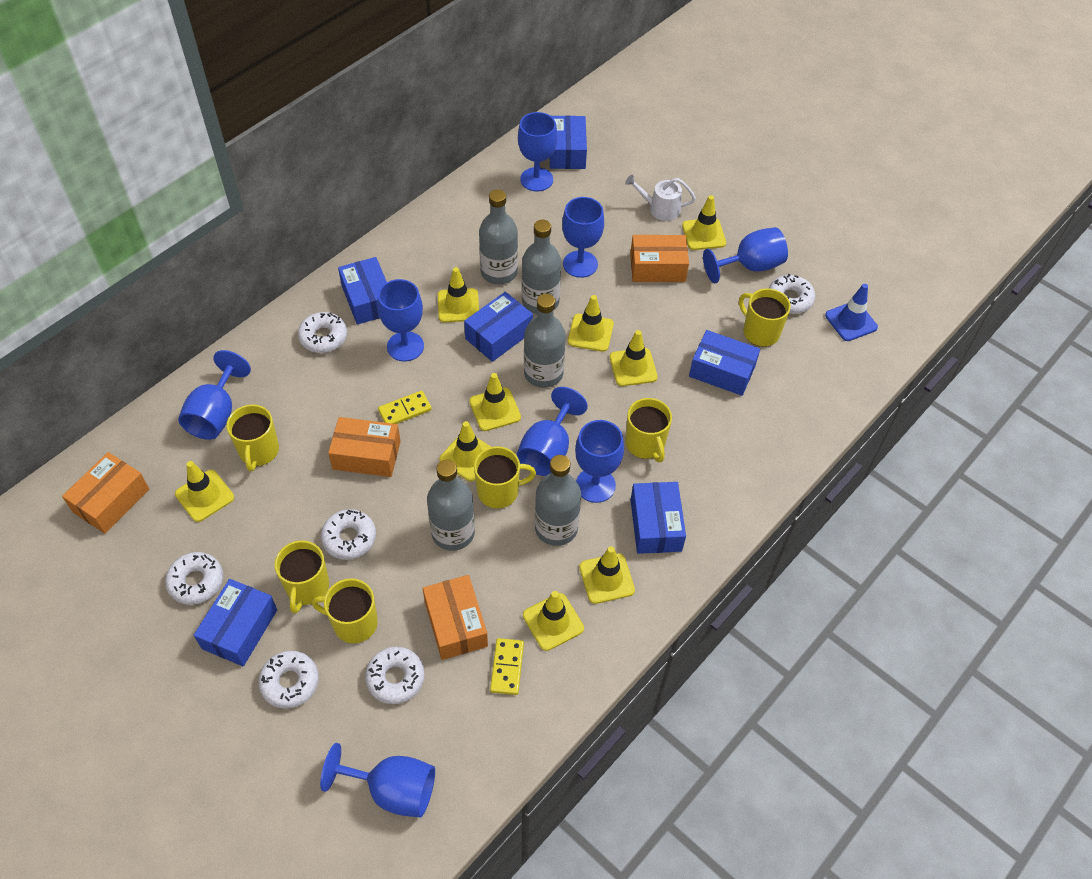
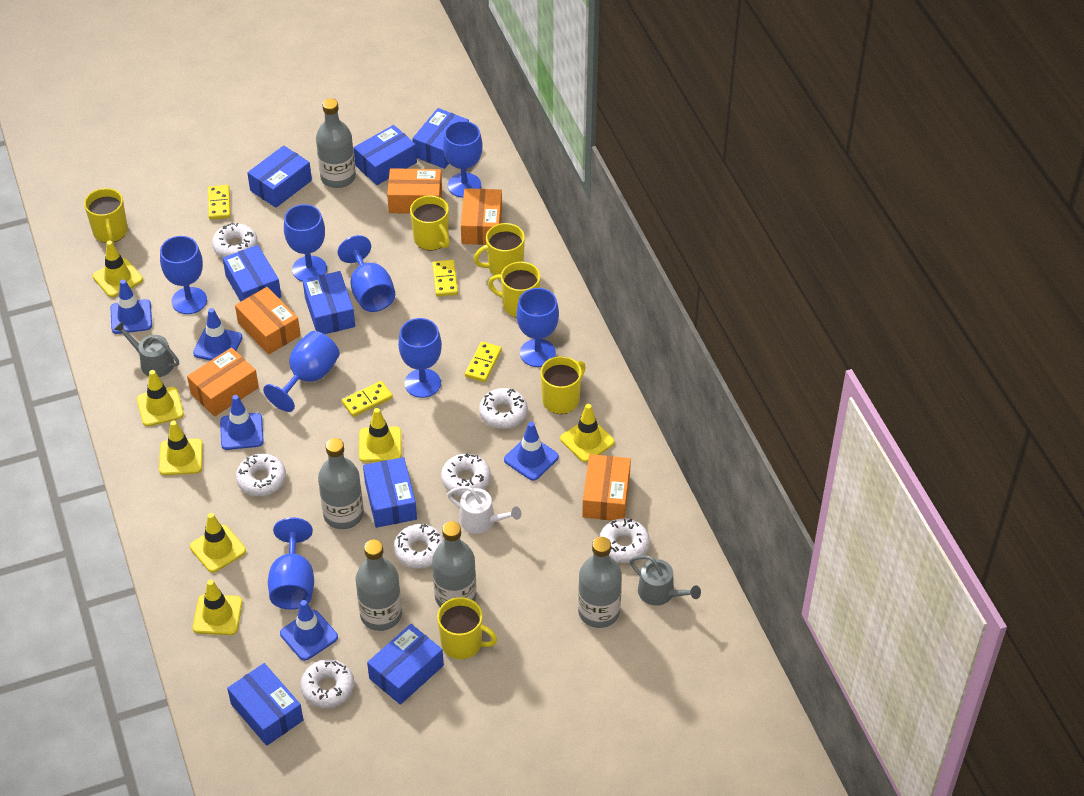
blue box: [194,579,277,666] [338,257,387,325] [464,292,533,362] [550,115,587,169] [631,482,686,554] [689,330,760,396] = 6 -> [223,245,281,302] [227,663,303,746] [247,145,312,208] [303,271,355,334] [354,125,417,185] [363,457,417,528] [367,624,444,705] [412,108,469,169] = 8
blue traffic cone: [825,284,878,341] = 1 -> [110,279,152,334] [193,308,242,361] [220,395,264,450] [280,600,338,661] [504,422,559,481] = 5
grey watering can: none = 0 -> [114,321,179,377] [630,555,701,606] = 2
orange box: [62,452,149,534] [328,417,401,477] [423,575,488,660] [630,235,689,282] = 4 -> [187,348,259,417] [235,287,301,354] [387,168,442,214] [461,188,502,245] [582,454,631,521] = 5
white donut: [165,552,223,605] [258,651,319,709] [298,312,347,353] [321,509,376,560] [365,647,425,704] [769,274,815,314] = 6 -> [212,223,258,258] [236,454,286,496] [300,659,354,708] [394,524,444,569] [441,454,491,496] [479,388,528,429] [599,518,650,563] = 7
yellow domino: [378,391,432,424] [490,638,524,695] = 2 -> [208,185,231,220] [342,381,393,417] [432,260,458,297] [465,342,502,382] = 4
yellow traffic cone: [175,461,234,522] [438,267,479,322] [439,421,491,481] [469,373,521,431] [523,591,584,651] [568,295,614,352] [579,546,635,604] [610,330,658,386] [682,195,726,250] = 9 -> [93,241,143,297] [137,370,184,426] [159,421,203,475] [190,513,246,573] [193,580,243,635] [359,408,401,462] [560,404,615,462] = 7

